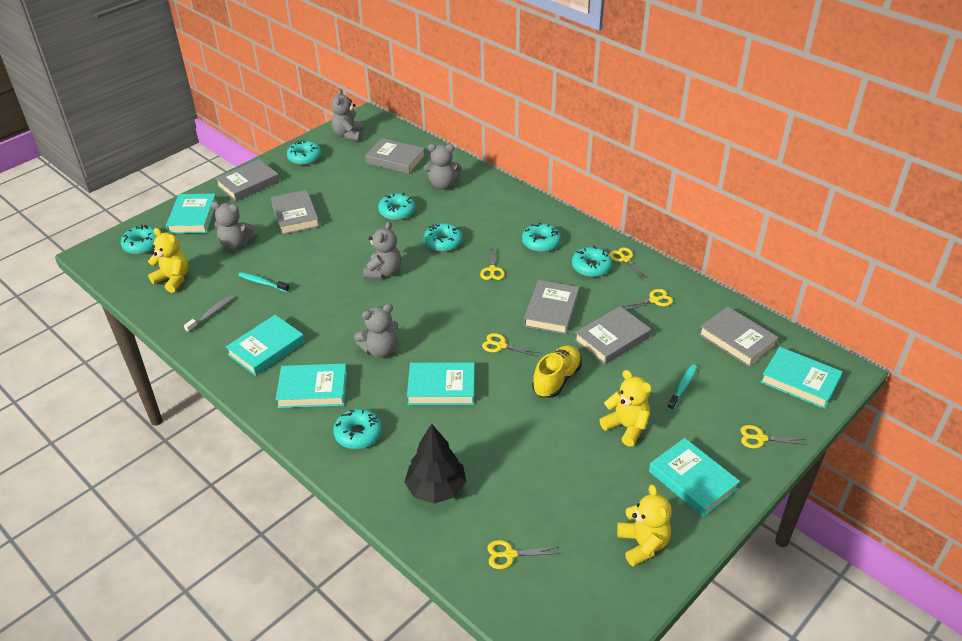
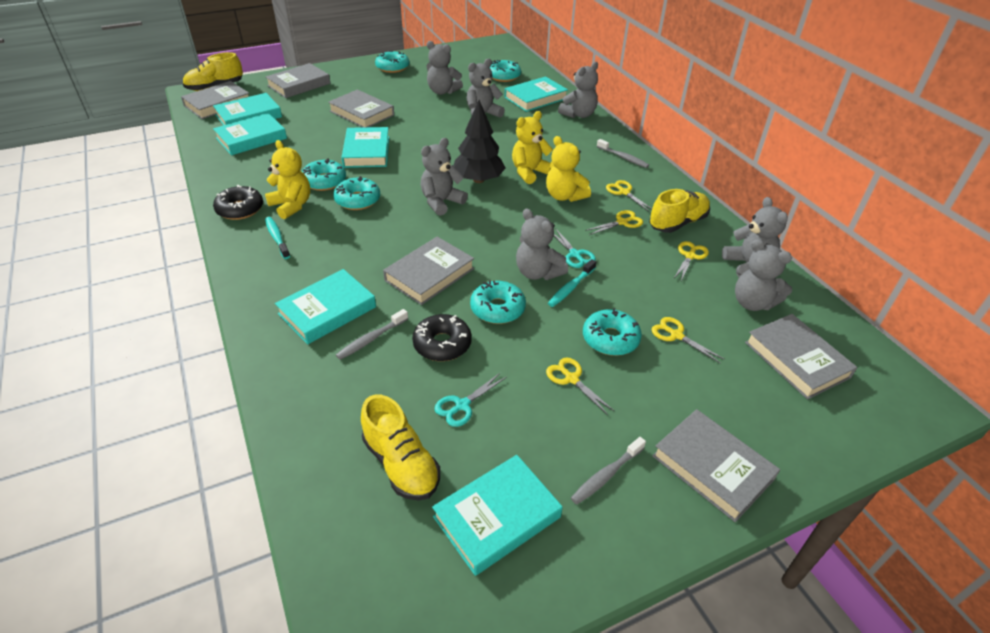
black donut: none = 0 -> [213,185,263,220] [412,314,472,361] = 2
grey teddy bear: [211,202,257,250] [331,89,363,141] [354,304,398,358] [363,221,401,279] [424,144,462,189] = 5 -> [421,138,468,216] [426,41,463,95] [467,58,505,118] [516,209,568,280] [558,62,598,118] [722,197,788,278] [735,239,792,311] = 7
grey toothbrush: [184,295,234,333] = 1 -> [336,309,408,360] [571,437,646,505] [597,139,649,168] = 3
turquoise donut: [121,225,157,255] [287,140,322,165] [333,409,382,449] [378,193,416,220] [424,223,463,252] [522,223,561,252] [572,246,612,277] = 7 -> [301,158,346,191] [333,176,380,210] [375,50,409,73] [470,280,526,324] [490,60,521,82] [583,308,642,356] = 6
turquoise scissors: none = 0 -> [434,373,507,427] [554,228,596,268] = 2
yellow scissors: [480,246,505,280] [482,333,539,357] [487,540,559,569] [609,247,648,279] [621,289,673,311] [740,425,807,448] = 6 -> [546,358,614,415] [585,210,643,235] [606,180,652,212] [651,317,725,363] [674,241,709,281] = 5
yellow shoe: [532,345,582,398] = 1 -> [183,52,243,91] [361,394,440,501] [649,189,710,233] = 3

